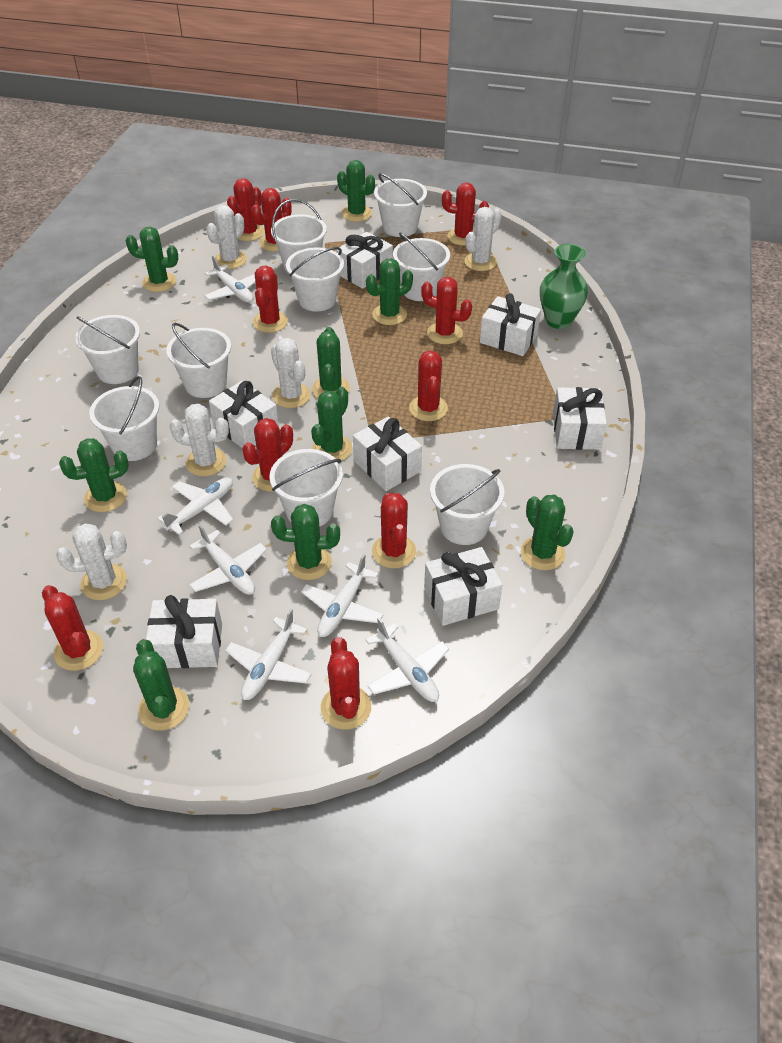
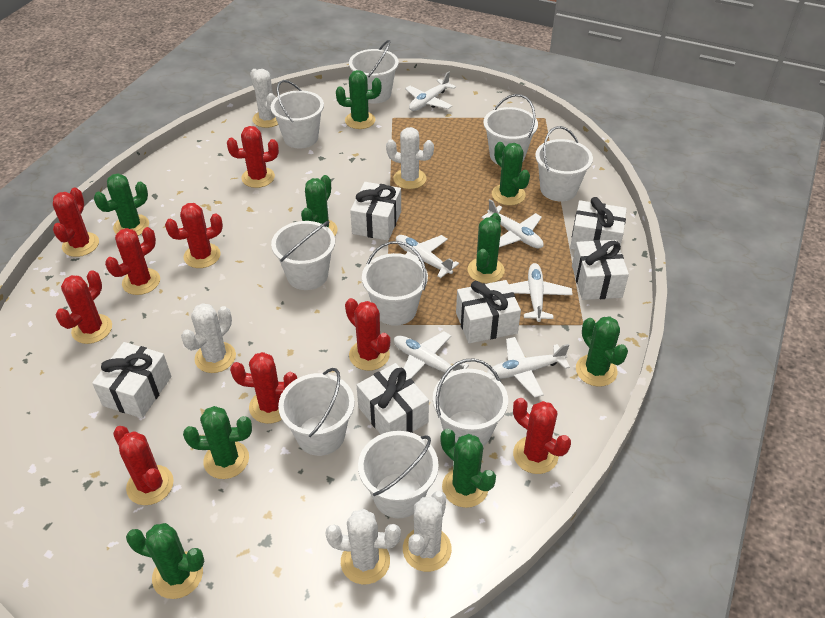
green vase: [540,244,588,329] = 1 -> none = 0
red cactus: [42,585,103,671] [227,178,265,241] [242,418,293,492] [251,188,292,251] [253,266,288,333] [321,637,371,730] [372,493,416,569] [409,350,448,421] [421,277,472,344] [442,183,489,246] = 10 -> [53,187,99,257] [56,270,112,344] [105,227,160,295] [113,426,174,505] [165,203,223,268] [227,126,279,188] [230,352,297,424] [345,298,390,371] [513,398,571,474] = 9
white gift: [146,595,222,668] [209,381,279,448] [336,232,393,289] [353,417,422,491] [424,547,502,626] [480,293,541,356] [553,387,607,450] = 7 -> [92,342,171,418] [350,182,401,241] [357,363,429,434] [456,280,521,343] [570,197,627,250] [572,240,629,300] = 6

